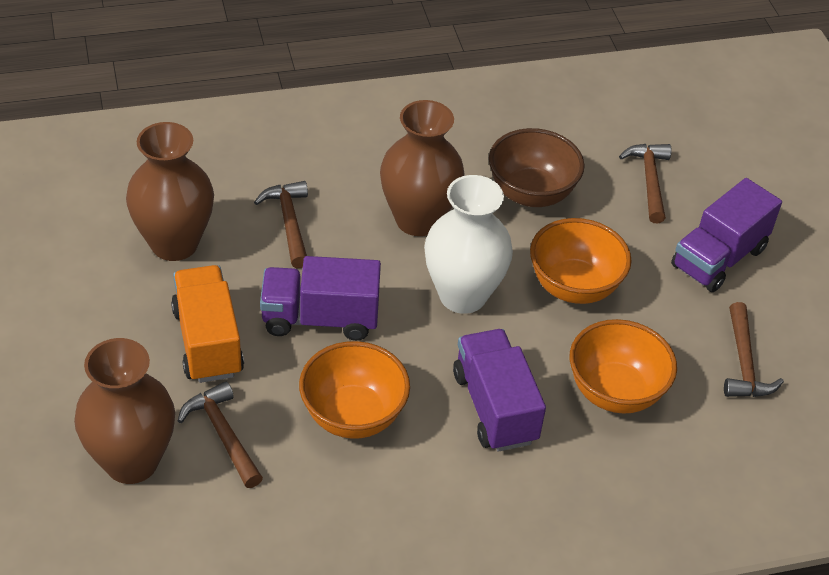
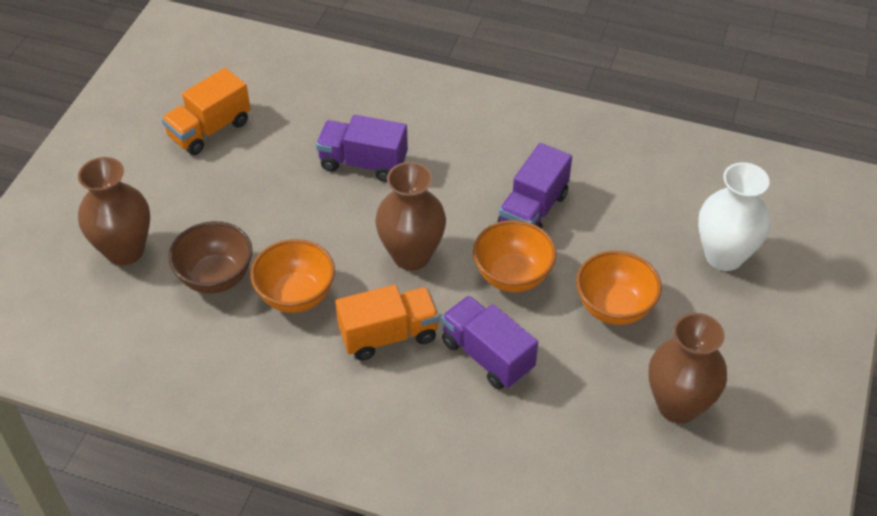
brown hammer: [178,381,263,488] [254,181,308,268] [619,144,671,223] [724,302,784,397] = 4 -> none = 0
orange truck: [171,265,244,383] = 1 -> [161,68,251,155] [335,285,439,361] = 2

